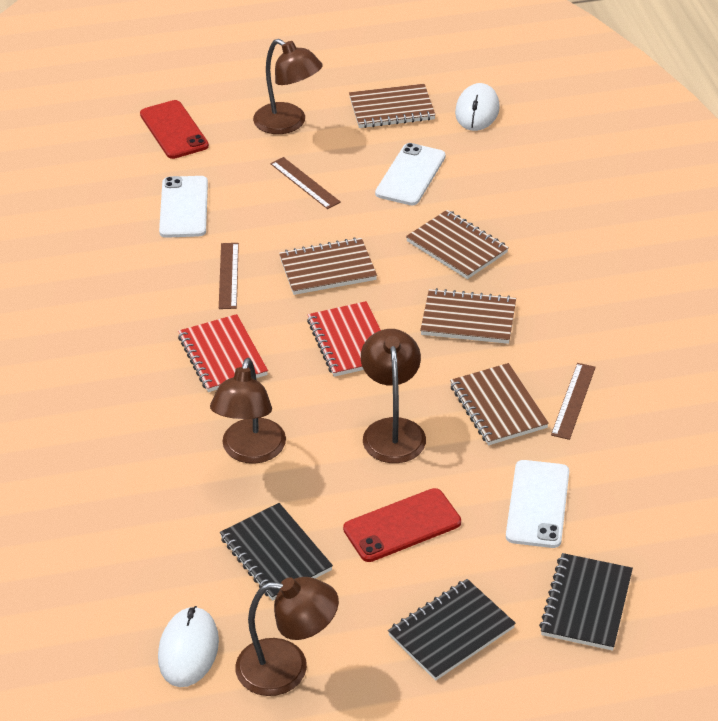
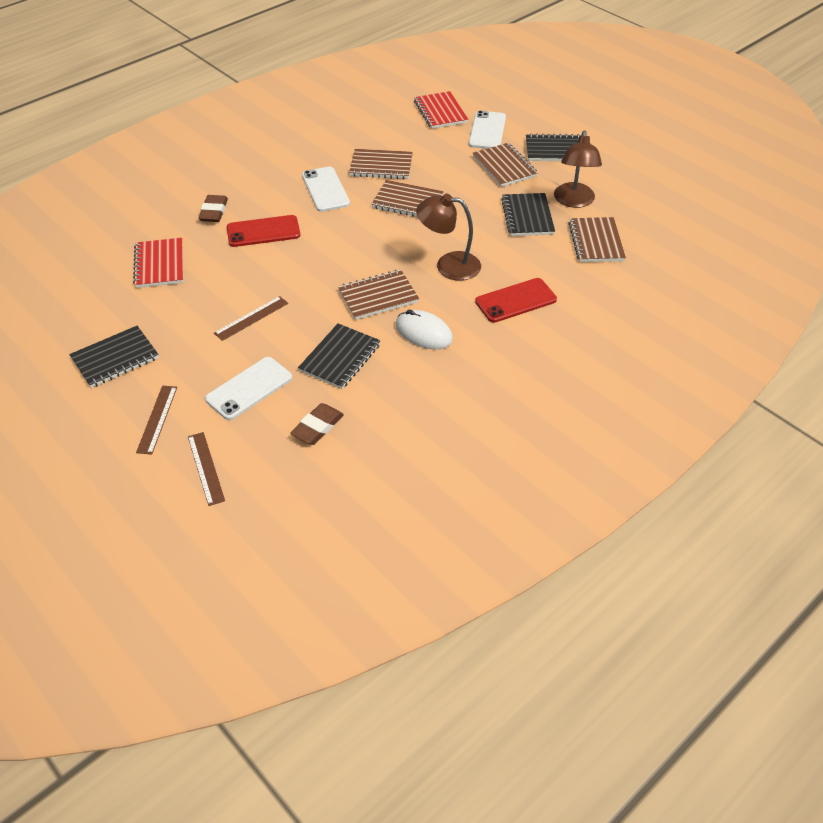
black notebook: [220,503,333,601] [388,579,516,681] [539,553,633,651] = 3 -> [69,326,159,388] [298,323,380,389] [501,193,555,236] [526,133,581,161] = 4
brown eraser: none = 0 -> [198,195,228,222] [290,403,344,445] = 2
brown lamp: [210,358,286,464] [235,577,339,696] [253,39,323,134] [361,329,426,463] = 4 -> [416,194,481,281] [554,130,602,208] = 2
white mouse: [158,606,219,687] [455,83,500,131] = 2 -> [396,310,453,349] = 1

